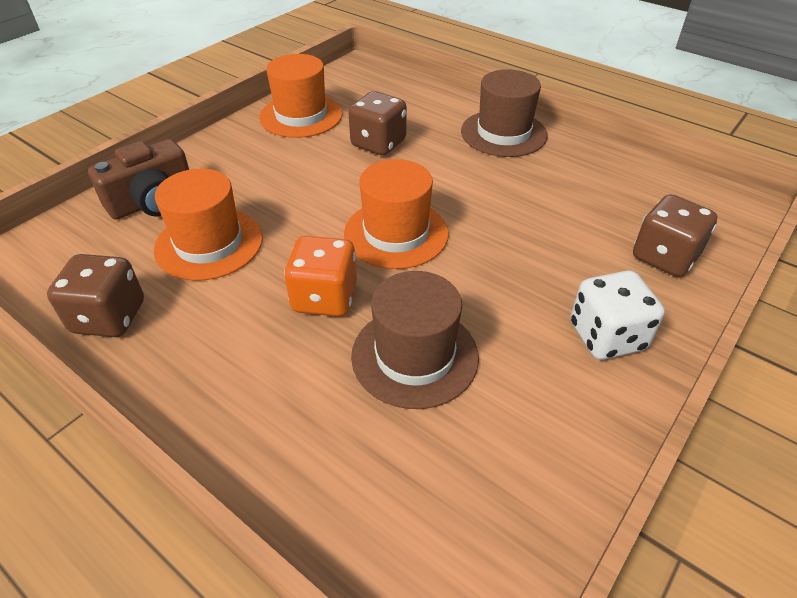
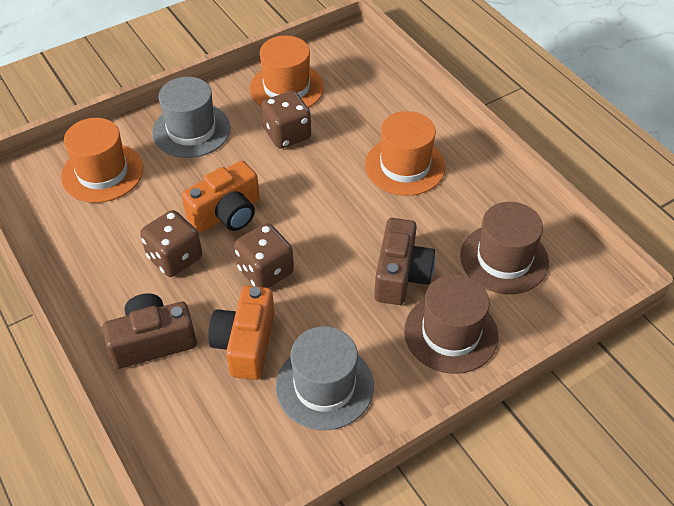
brown camera: [88,139,189,219] = 1 -> [103,294,197,369] [374,218,435,305] = 2
grey hat: none = 0 -> [152,77,230,158] [276,326,374,430] = 2
orange camera: none = 0 -> [182,161,260,232] [208,286,275,380] = 2
orange dice: [284,236,357,317] = 1 -> none = 0
white dice: [570,270,665,360] = 1 -> none = 0

